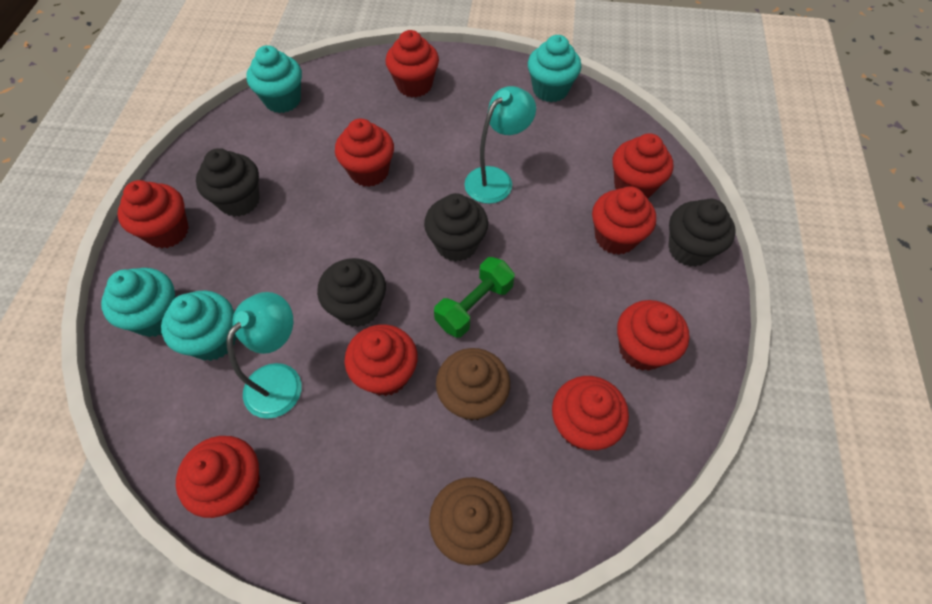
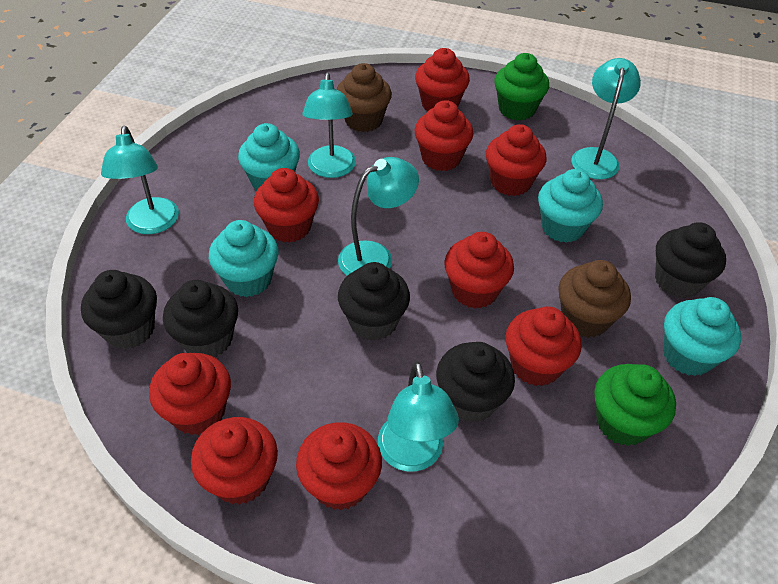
black cupcake: [196,148,260,217] [317,258,386,327] [424,193,488,262] [668,199,736,267] = 4 -> [81,270,157,349] [163,280,238,357] [338,262,410,341] [436,342,515,423] [655,223,726,298] = 5
green cupcake: none = 0 -> [494,53,549,121] [594,364,676,446] = 2
green dumbbell: [434,257,515,338] = 1 -> none = 0
turquoise lamp: [226,292,302,419] [464,86,536,204] = 2 -> [101,126,179,234] [302,72,356,178] [338,157,419,276] [378,361,459,472] [571,58,641,179] = 5

